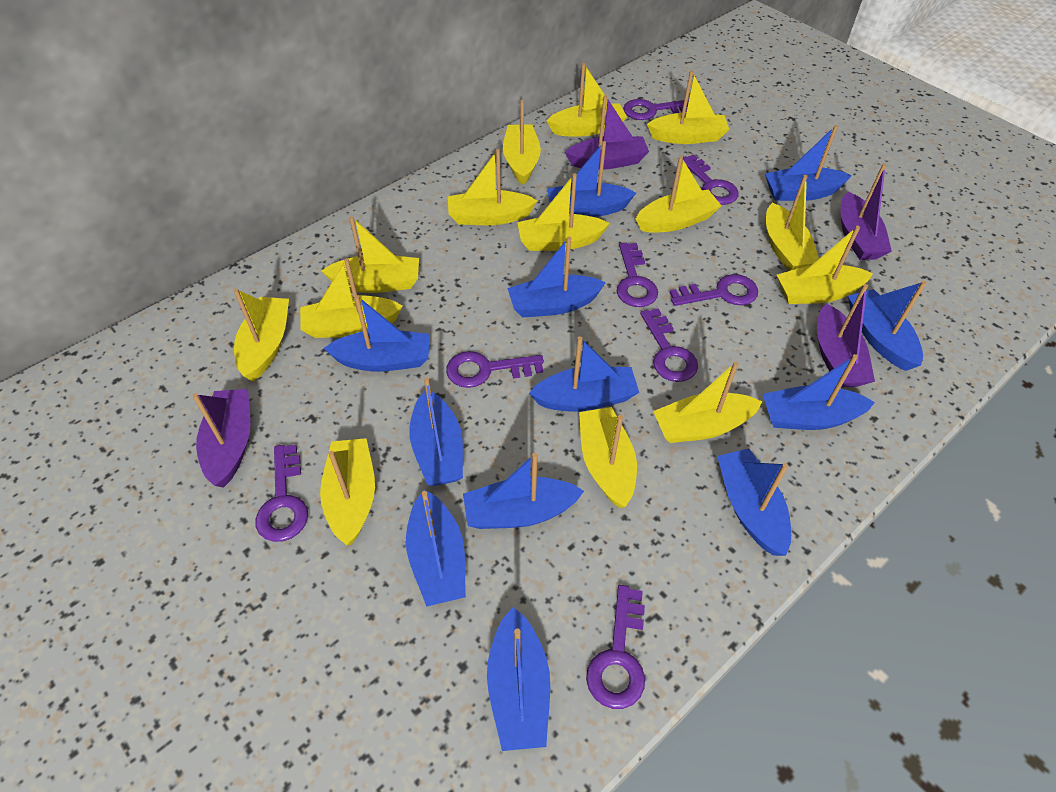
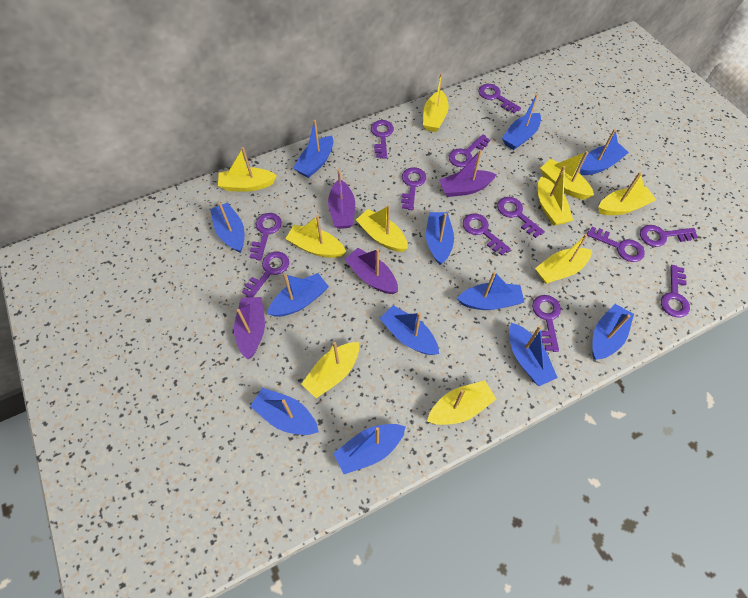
purple key: [256,445,308,542] [446,351,544,388] [586,585,645,709] [617,243,658,307] [623,99,689,120] [640,308,698,382] [670,274,758,306] [683,155,739,205] = 8 -> [242,252,289,298] [250,213,282,261] [371,120,394,159] [401,167,426,210] [449,134,490,167] [463,213,511,256] [478,84,521,113] [497,197,545,238] [532,295,561,352] [587,227,645,262] [640,225,698,247] [661,265,690,317] = 12
yellow boat: [234,289,289,381] [300,258,403,338] [320,438,375,545] [321,216,419,293] [448,149,538,225] [503,100,541,185] [517,173,610,251] [546,63,627,137] [579,407,637,508] [636,156,722,233] [647,70,730,144] [653,361,762,443] [766,175,819,271] [777,226,873,304] = 14 -> [218,147,277,192] [285,215,346,258] [301,342,359,398] [356,205,408,252] [423,73,449,132] [427,380,496,425] [535,234,592,284] [538,166,573,226] [540,151,594,200] [598,172,656,215] = 10

